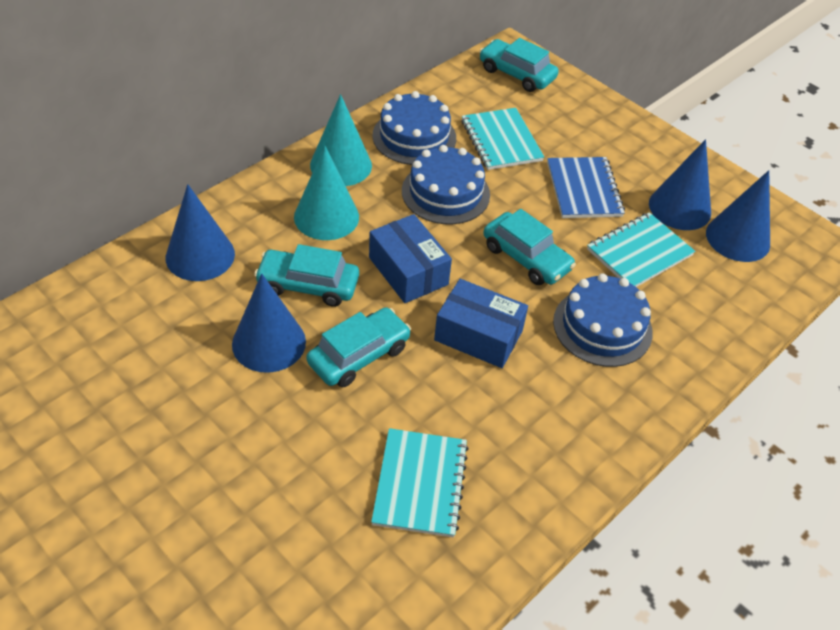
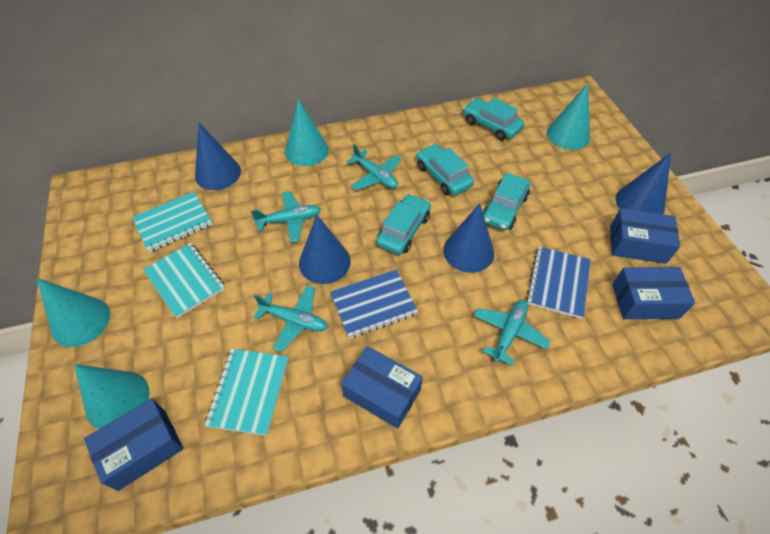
blue box: [369,214,452,303] [434,279,528,368] = 2 -> [84,398,183,491] [341,346,423,429] [610,208,680,264] [612,267,695,319] = 4
blue cake: [372,91,456,165] [402,145,490,224] [553,273,653,367] = 3 -> none = 0
blue notebook: [547,157,625,218] = 1 -> [330,269,418,339] [526,246,591,319] = 2
turquoise cone: [294,146,359,240] [310,94,372,186] = 2 -> [37,278,110,347] [74,364,149,429] [285,99,329,166] [547,83,590,150] = 4
turquoise plane: none = 0 -> [251,191,321,243] [253,286,328,352] [347,144,401,190] [474,300,550,366] = 4

